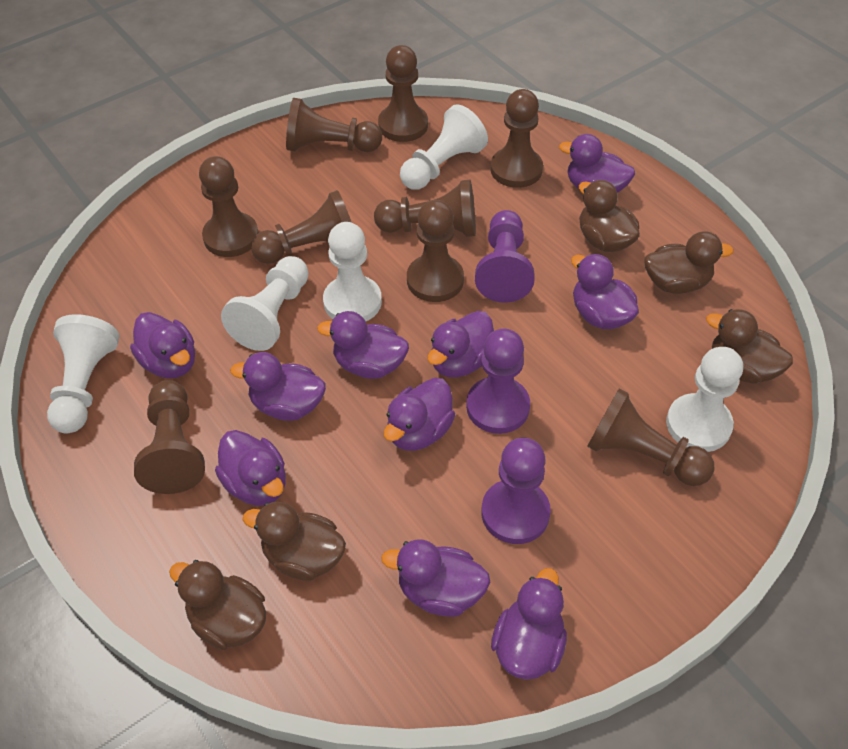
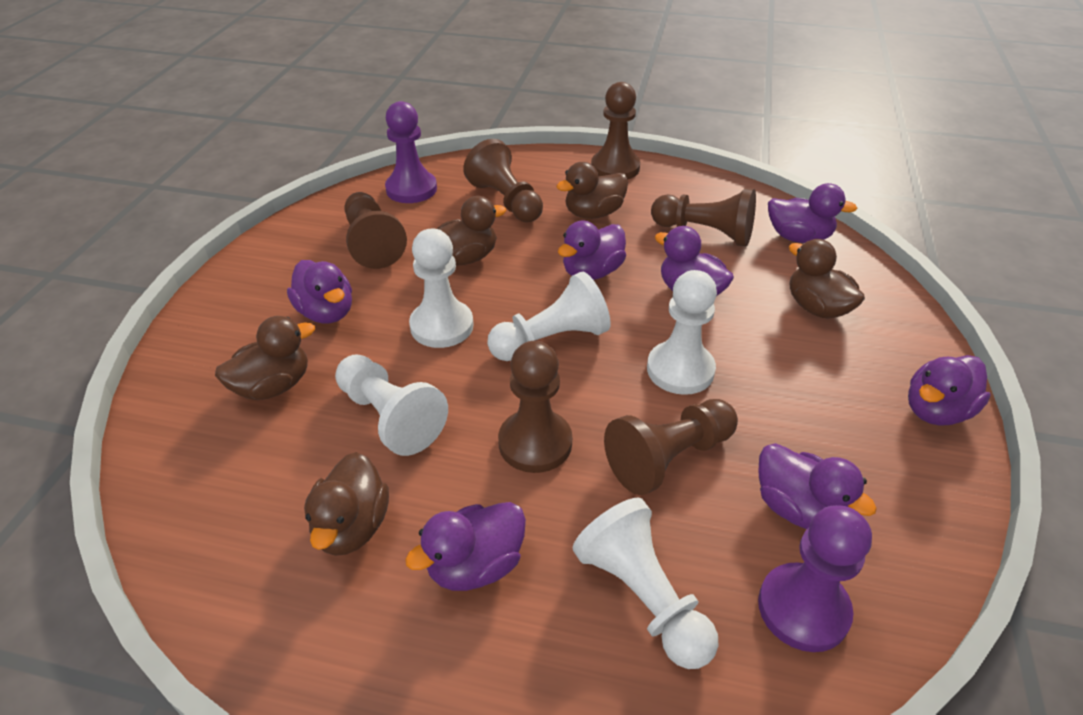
brown pawn: [134,380,205,494] [199,156,259,257] [251,190,352,264] [286,98,382,152] [374,180,476,237] [378,45,428,142] [407,200,464,302] [491,89,543,188] [587,388,715,486] = 9 -> [344,192,407,269] [463,139,543,222] [498,341,572,473] [591,82,640,180] [604,399,738,495] [651,188,756,246] = 6
purple duck: [130,312,195,378] [215,430,286,506] [230,352,326,421] [317,311,409,379] [381,539,490,617] [384,378,455,451] [427,311,494,378] [491,568,567,680] [559,134,635,193] [571,254,639,329] = 10 -> [287,260,352,323] [405,502,526,591] [558,221,626,280] [655,226,734,296] [759,443,877,529] [768,183,857,243] [908,355,991,426] = 7
purple pawn: [466,329,530,434] [475,210,535,303] [481,438,551,544] = 3 -> [385,101,437,203] [758,505,872,652] = 2

